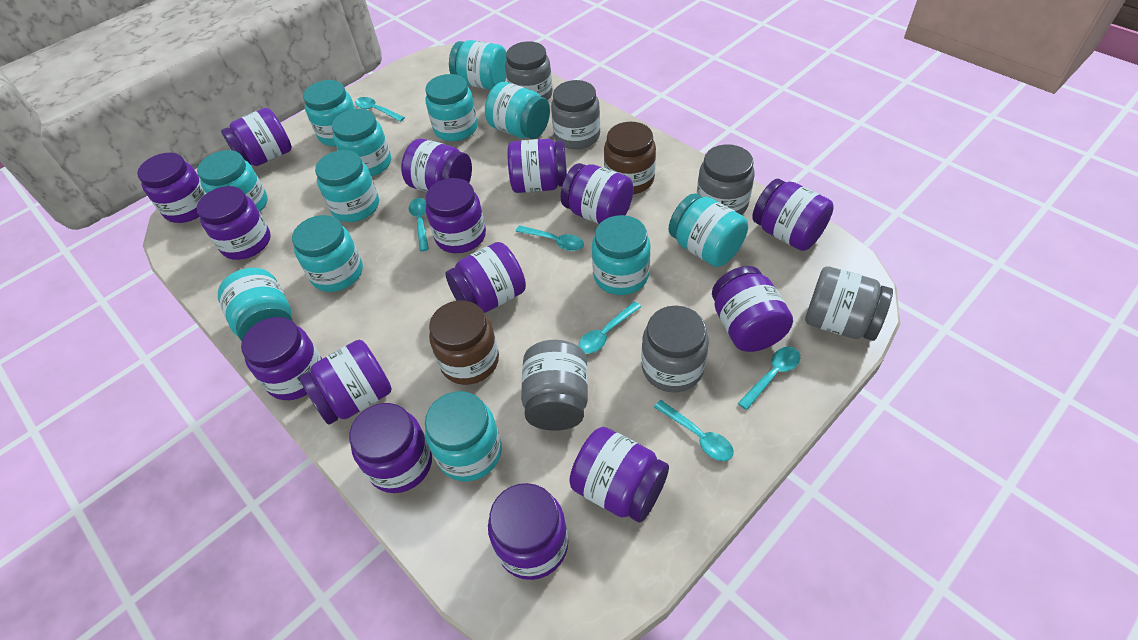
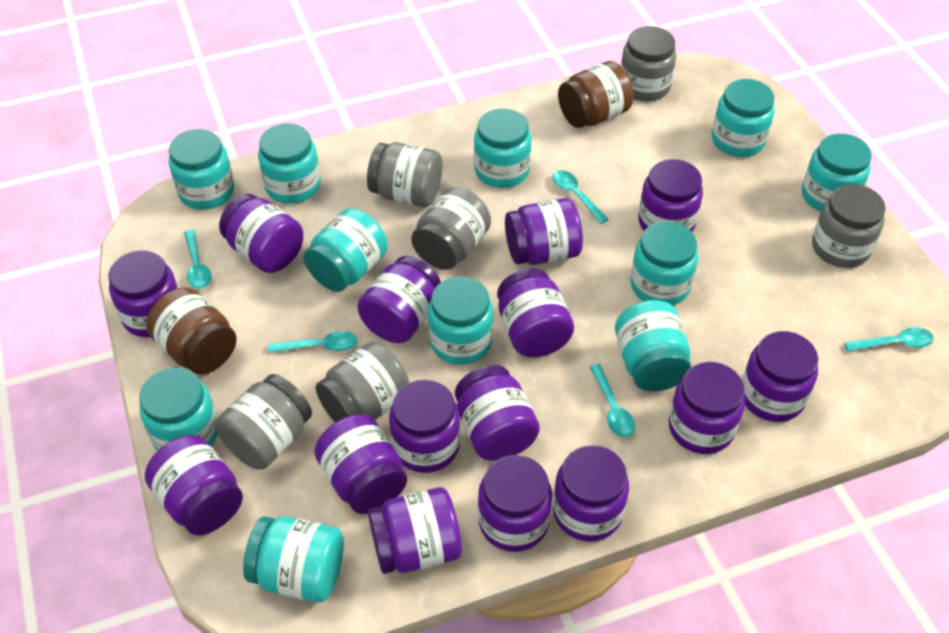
turquoise jar: [197,150,267,212] [218,268,292,341] [292,215,363,292] [303,80,356,146] [315,150,379,222] [332,109,391,176] [425,74,478,141] [425,391,502,482] [449,40,507,90] [485,82,550,139] [592,215,651,295] [669,193,748,267] = 12 -> [139,368,218,451] [169,129,234,210] [243,516,344,602] [258,123,321,204] [303,208,388,292] [428,276,493,365] [474,108,531,188] [615,300,691,391] [630,221,698,306] [712,79,775,157] [802,133,872,212] = 11
turquoise spoon: [355,97,405,122] [409,198,429,251] [516,225,584,251] [578,302,641,354] [654,400,734,461] [738,347,800,410] = 6 -> [184,230,211,289] [268,331,357,353] [553,170,608,224] [590,364,635,438] [844,327,934,351] = 5

